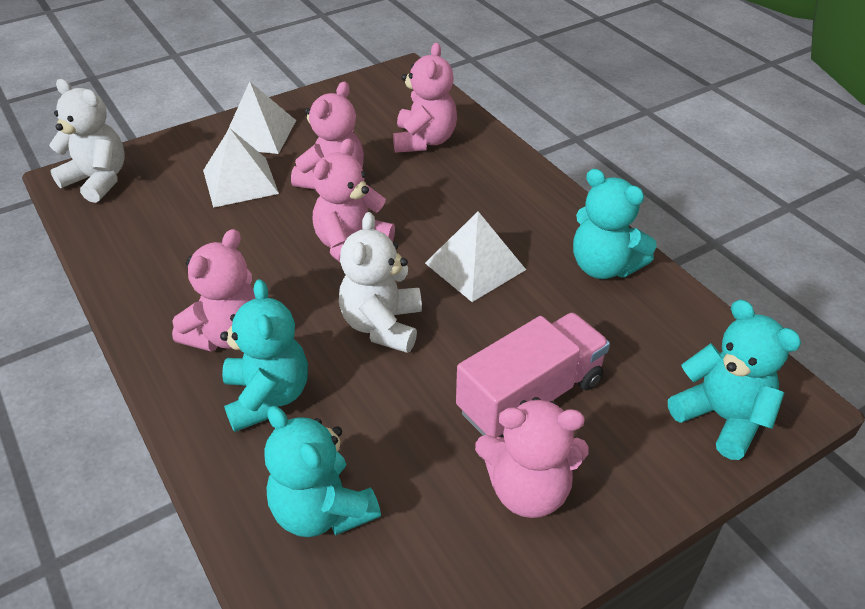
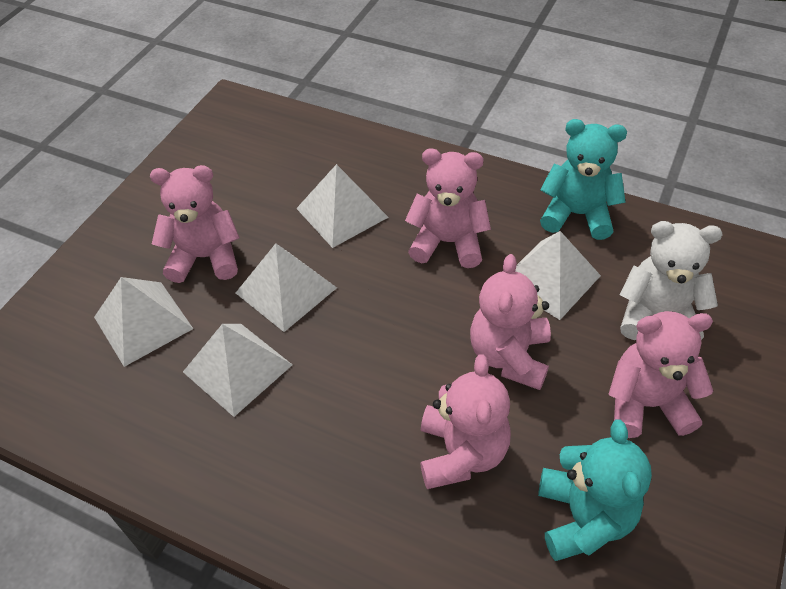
pink truck: [456,313,610,438] = 1 -> none = 0
turquoise teddy bear: [220,279,308,432] [264,406,381,537] [573,169,657,279] [668,299,801,460] = 4 -> [538,419,652,561] [540,119,627,240] = 2
white pyramid: [203,128,279,208] [227,81,296,154] [425,212,526,302] = 3 -> [94,277,193,367] [183,324,292,417] [236,243,337,332] [296,164,389,248] [515,231,601,320] = 5
white teddy bear: [49,79,125,203] [339,212,422,353] = 2 -> [620,221,722,340] = 1

